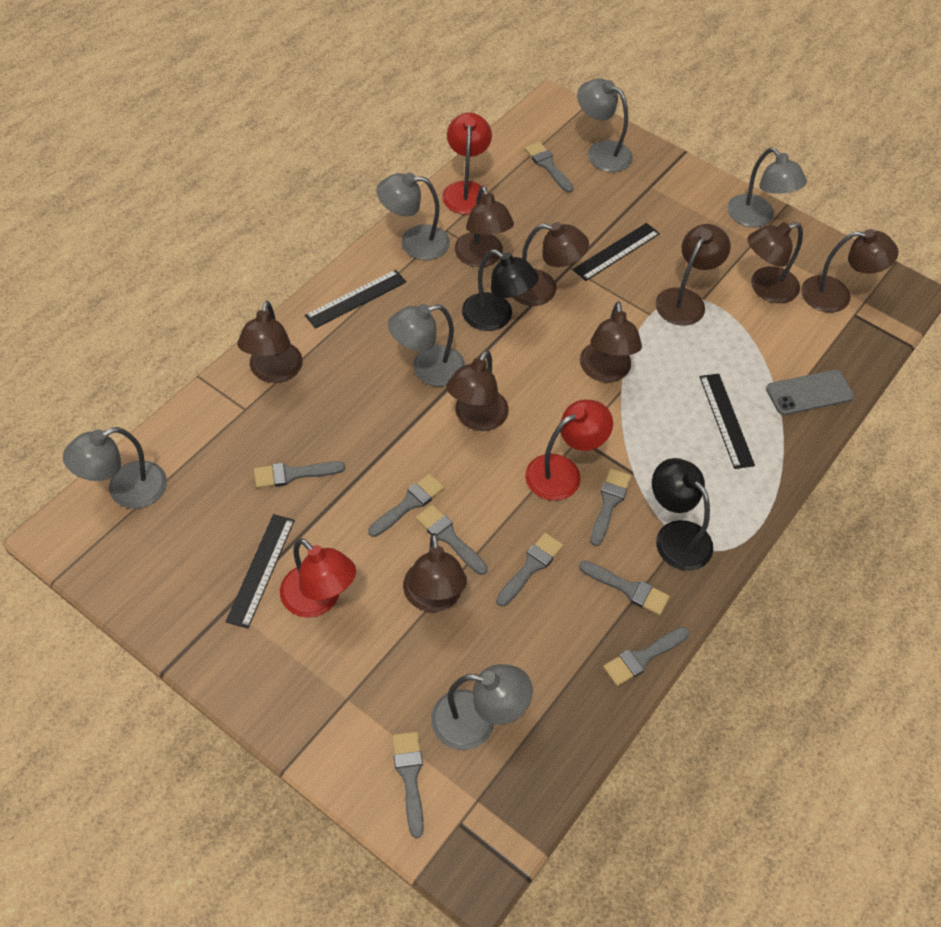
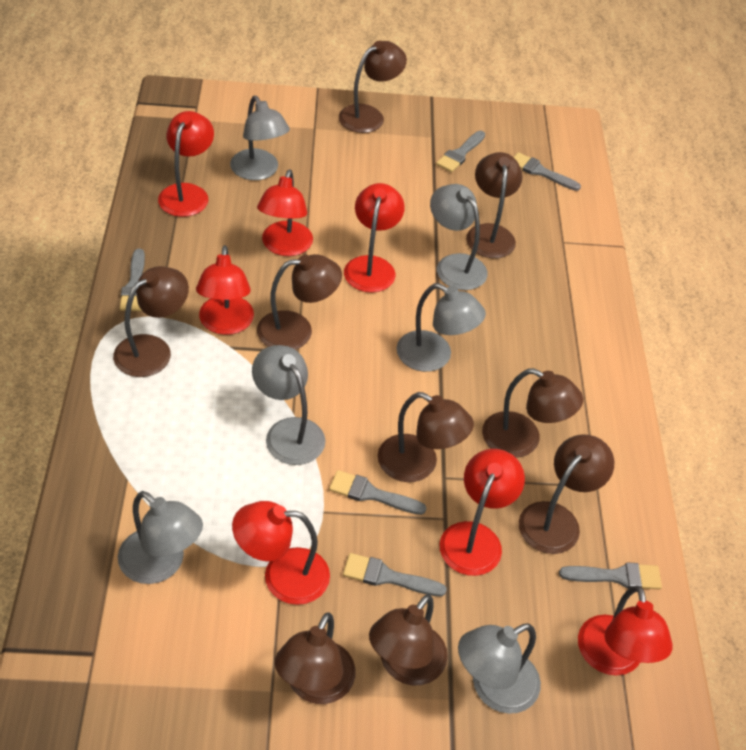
black lamp: [462,249,539,331] [652,458,713,571] = 2 -> none = 0
black ruler: [226,514,295,629] [305,270,406,328] [573,223,660,281] [700,374,755,469] = 4 -> none = 0
grey brush: [254,461,345,488] [368,473,445,537] [392,732,424,838] [415,504,488,575] [496,533,563,606] [525,142,573,193] [579,560,670,615] [590,469,631,546] [603,627,689,686] = 9 -> [120,249,145,311] [329,470,426,515] [343,553,447,597] [436,131,485,172] [514,152,581,191] [559,562,662,590] = 6
grey phone: [766,370,854,415] = 1 -> none = 0
red lamp: [280,538,356,618] [442,113,492,215] [525,400,613,501] = 3 -> [158,111,214,217] [196,245,254,335] [232,501,330,605] [257,170,313,256] [344,183,405,293] [440,449,525,576] [578,586,673,676] = 7

